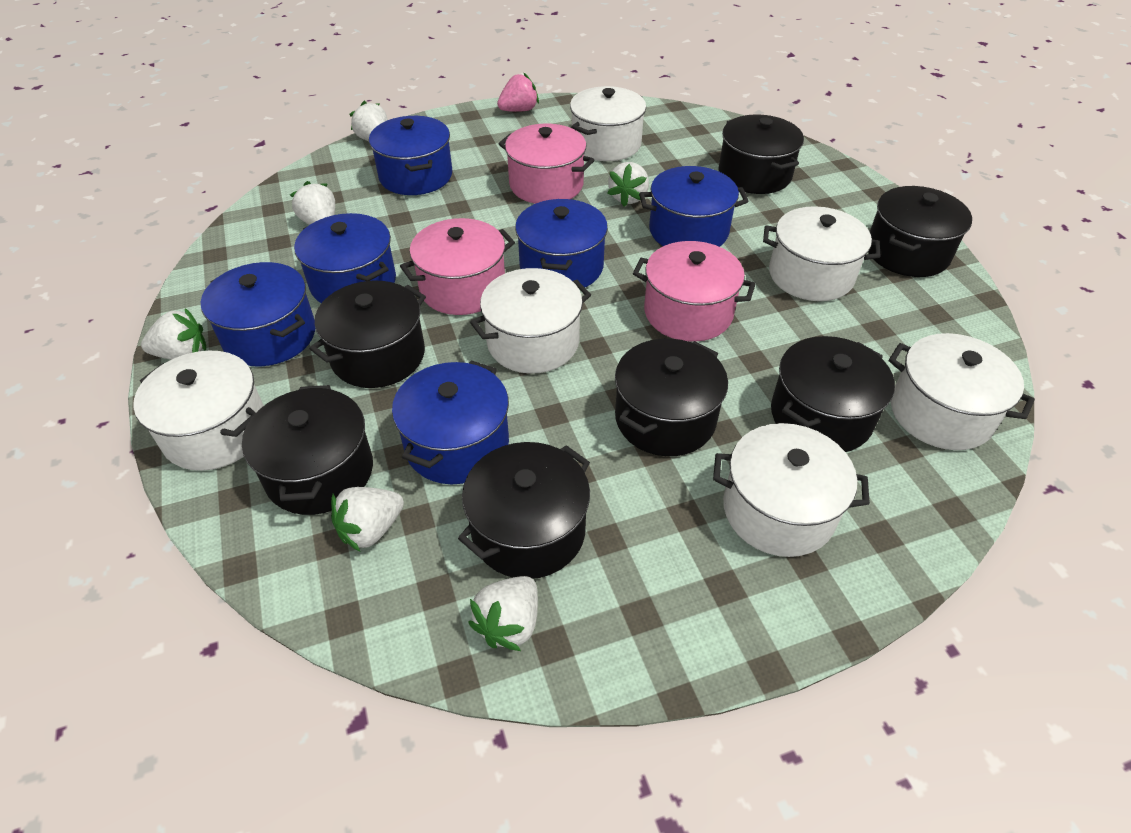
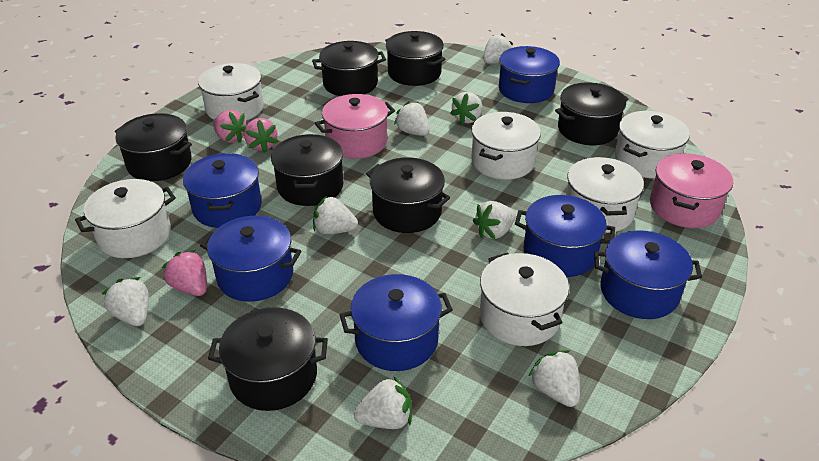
pink pot: [400,218,515,315] [499,124,594,204] [633,241,756,342] = 3 -> [315,94,395,159] [650,153,733,228] = 2
pink strawberry: [497,72,539,112] = 1 -> [162,250,207,296] [213,110,246,143] [244,118,279,153] = 3
white strawberry: [141,308,206,360] [290,181,335,225] [331,487,404,552] [350,101,388,141] [468,576,538,651] [607,162,649,207] = 6 -> [101,277,149,326] [313,195,358,234] [354,376,412,429] [394,101,430,136] [450,92,482,125] [473,201,516,239] [483,34,513,64] [528,350,580,407] = 8

